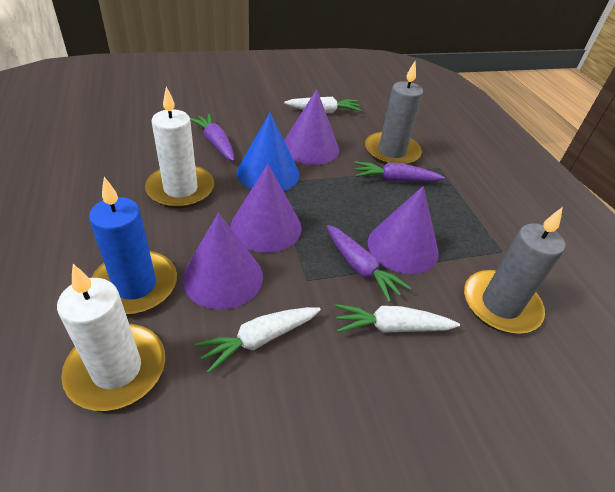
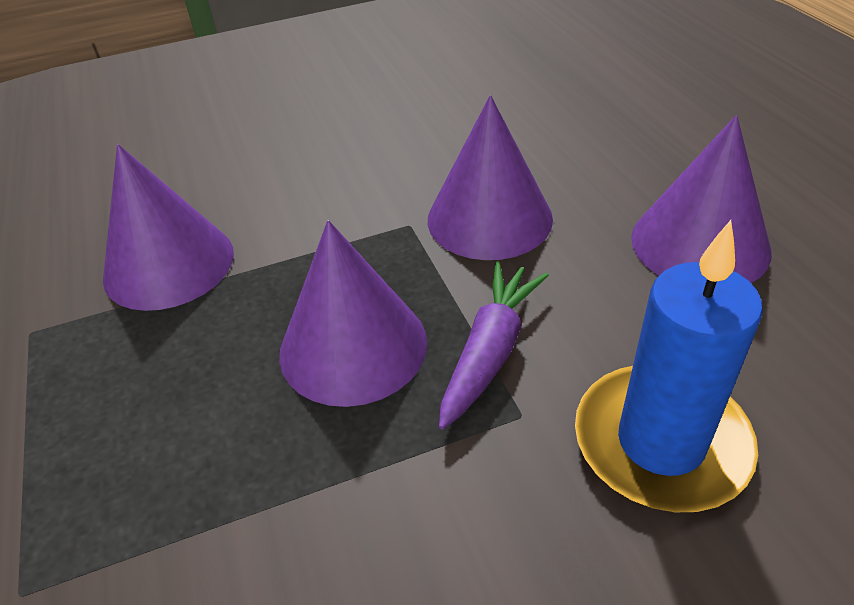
blue cone: [237,112,299,191] = 1 -> none = 0
grey candle: [365,61,423,165] [464,207,565,334] = 2 -> none = 0
purple carrot: [190,114,234,161] [327,225,411,302] [355,162,445,182] = 3 -> [439,261,549,430] = 1
white candle: [57,264,165,411] [145,87,214,208] = 2 -> none = 0
white carrot: [194,307,321,374] [284,97,361,113] [335,304,460,333] = 3 -> none = 0

